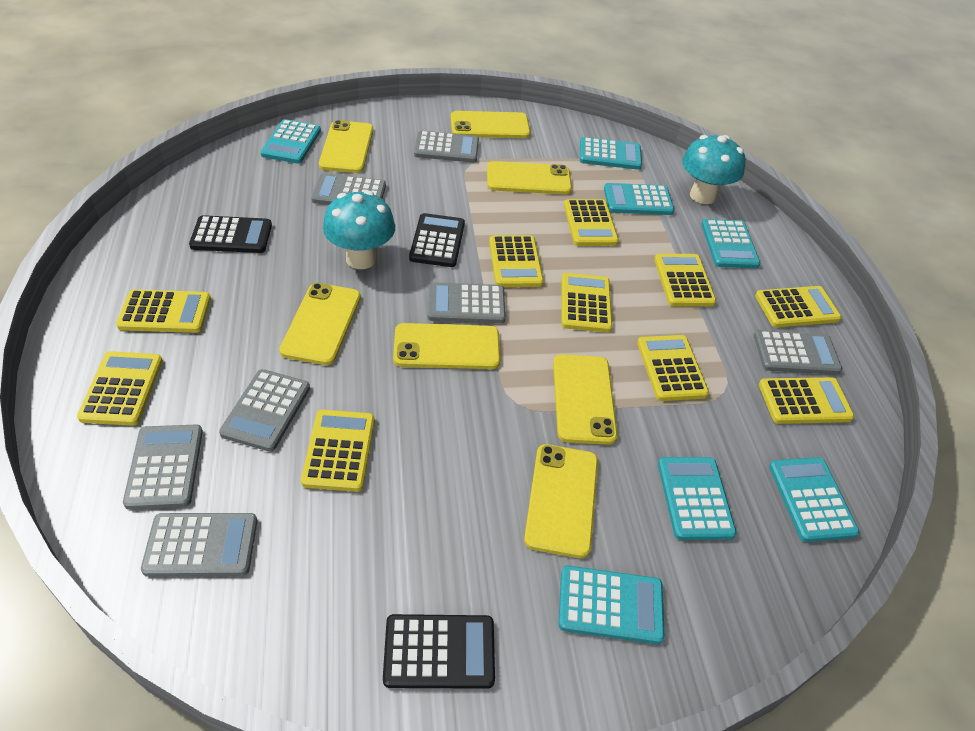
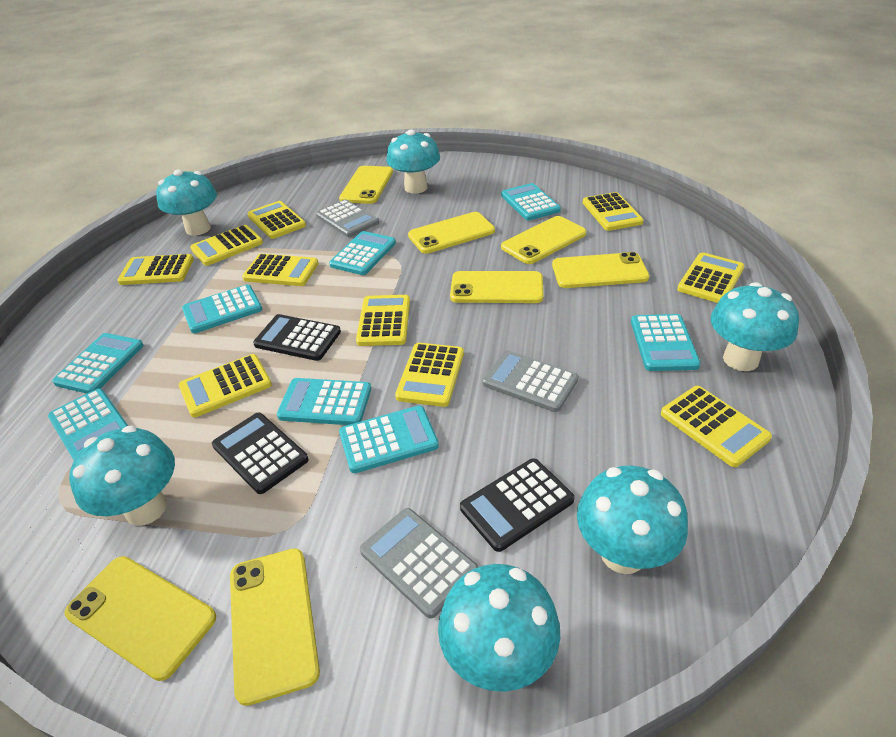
grey calculator: [123,424,203,510] [141,513,257,577] [219,369,310,452] [311,173,386,205] [414,131,479,163] [428,282,506,324] [754,330,842,375] = 7 -> [316,199,379,237] [360,508,478,619] [482,350,578,412] = 3
turquoise calculator: [260,119,321,163] [558,565,665,644] [580,137,642,170] [604,183,674,215] [658,457,737,540] [701,219,760,268] [769,457,859,542] = 7 -> [48,389,128,460] [52,333,143,394] [182,285,262,333] [277,378,371,425] [329,231,396,275] [339,405,439,473] [501,183,561,220] [631,314,701,371] = 8
turquoise mushroom: [323,191,395,269] [682,135,746,204] = 2 -> [69,425,175,526] [156,169,217,236] [386,130,440,194] [438,564,560,692] [577,466,688,574] [711,282,799,371] = 6

